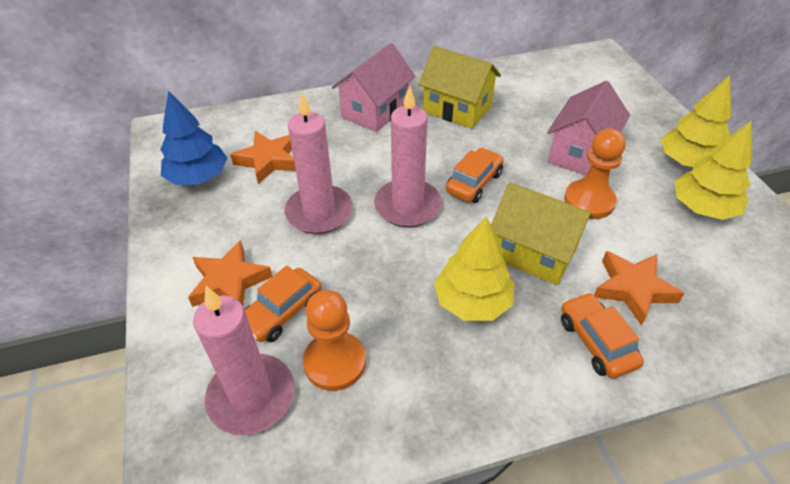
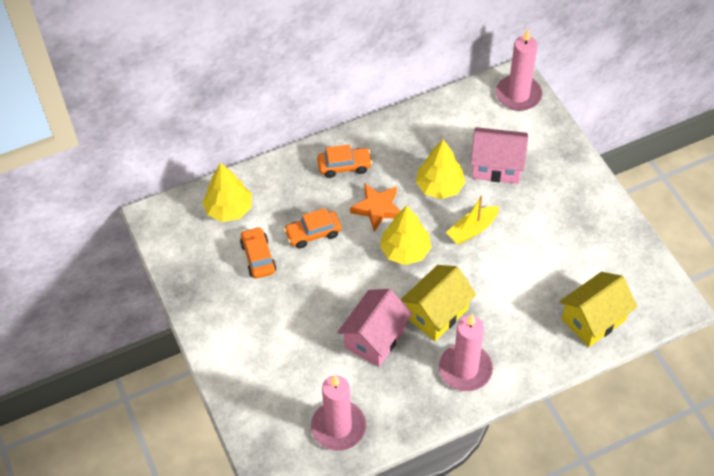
blue tree: [160,91,228,185] = 1 -> none = 0
orange pawn: [303,290,366,391] [564,128,626,219] = 2 -> none = 0
orange star: [188,240,273,307] [230,131,296,184] [594,251,685,326] = 3 -> [350,183,401,232] = 1
yellow boat: none = 0 -> [446,195,499,244] = 1

